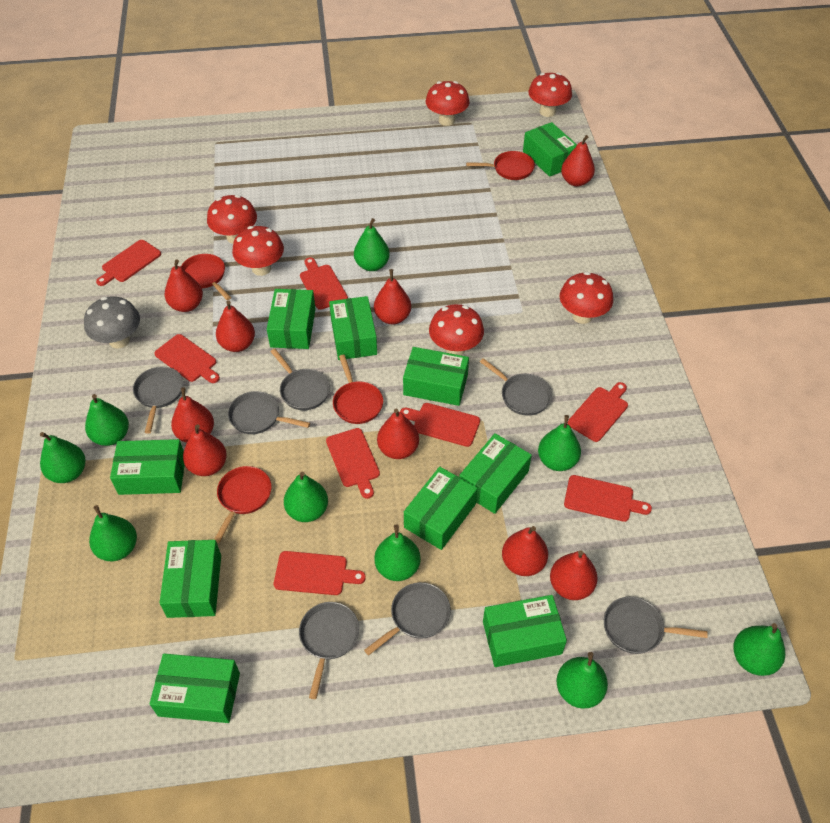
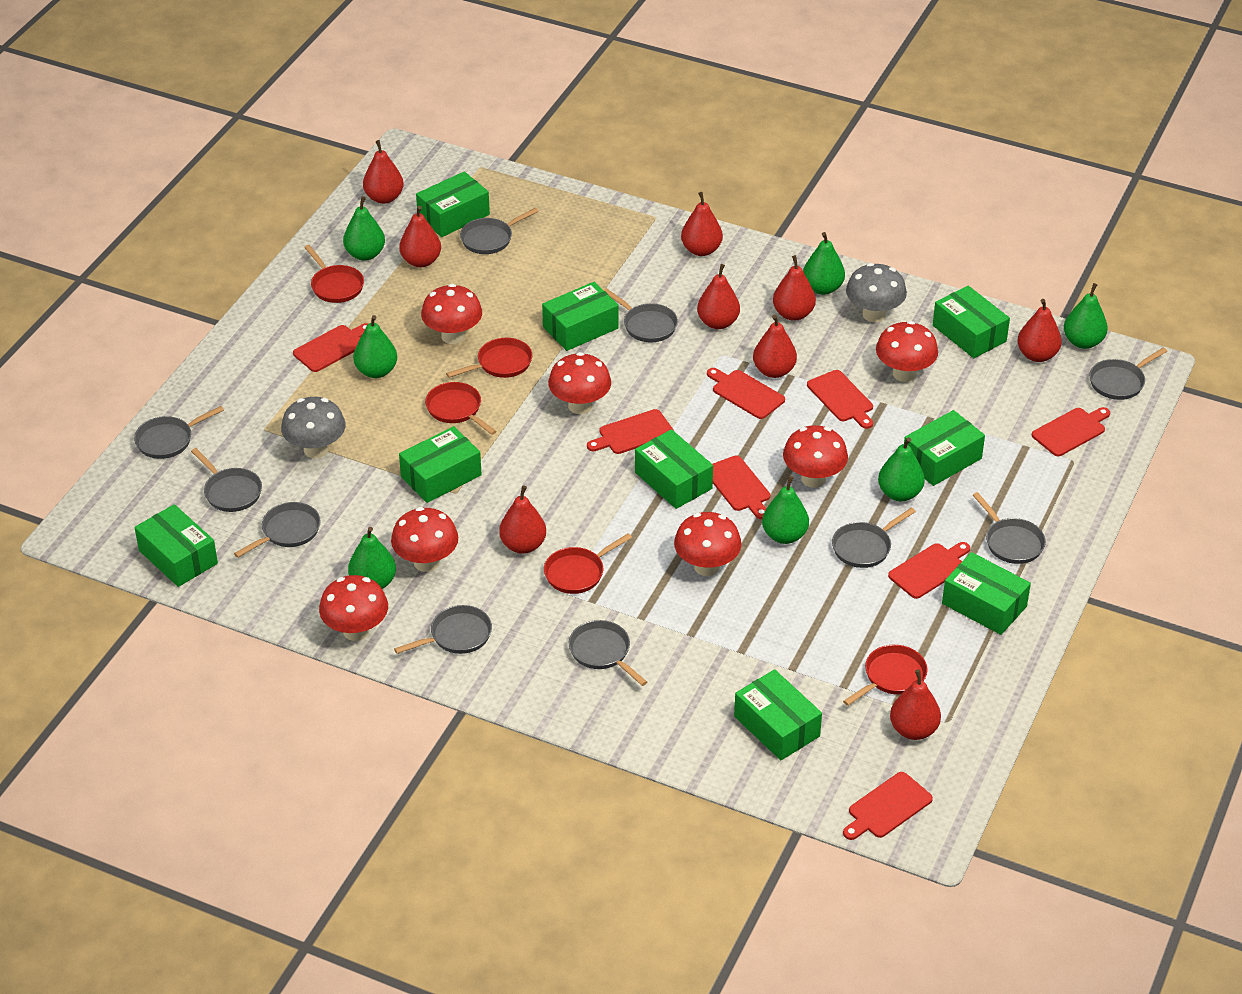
green box: [110,439,185,495] [149,654,240,723] [159,540,221,618] [267,289,316,349] [329,296,377,360] [403,347,469,406] [404,467,477,550] [460,433,532,514] [483,595,567,667] [523,122,577,177] = 10 -> [134,504,218,587] [399,426,482,503] [416,171,490,237] [542,282,619,351] [635,429,713,509] [734,669,822,760] [904,410,985,486] [933,286,1010,358] [942,552,1031,635] = 9
green pear: [40,432,86,483] [85,394,129,446] [89,505,137,561] [284,472,328,522] [354,218,390,271] [374,525,421,581] [538,415,581,471] [556,652,608,708] [733,623,785,676] = 9 -> [343,196,385,261] [348,527,396,589] [353,315,397,378] [762,476,809,544] [803,232,845,295] [878,437,925,501] [1064,283,1108,349] = 7
grey mushroom: [84,296,140,348] = 1 -> [281,397,345,458] [846,263,907,322] = 2
grey pan: [133,366,184,434] [228,391,310,434] [270,349,330,410] [299,602,359,699] [364,582,451,656] [480,358,552,416] [604,597,708,654] = 7 -> [134,406,224,459] [191,448,262,512] [234,502,321,558] [394,605,492,654] [460,208,539,254] [569,620,647,686] [604,288,678,342] [832,508,916,568] [973,492,1046,564] [1090,347,1167,400] = 10
red mushroom: [207,195,257,244] [232,226,284,276] [426,81,470,126] [429,304,484,355] [529,73,572,117] [559,272,613,324] = 6 -> [319,575,388,641] [391,507,458,572] [421,284,482,344] [548,352,611,414] [674,512,742,576] [783,425,848,488] [876,321,938,382] = 7
red pan: [181,254,231,300] [214,466,272,543] [333,355,383,424] [466,151,535,180] = 4 -> [304,245,364,303] [425,382,497,435] [446,338,533,378] [544,533,632,594] [843,645,928,706] = 5

